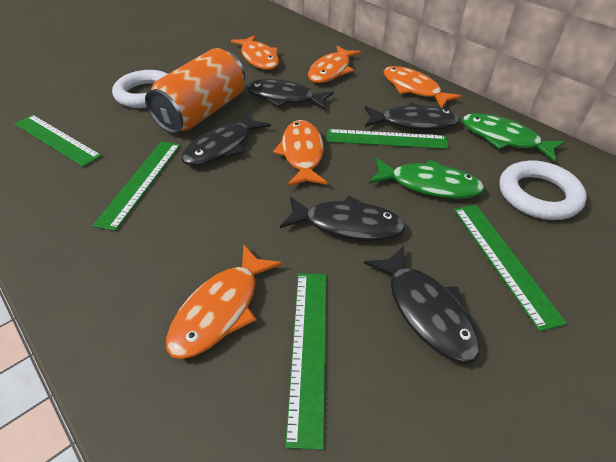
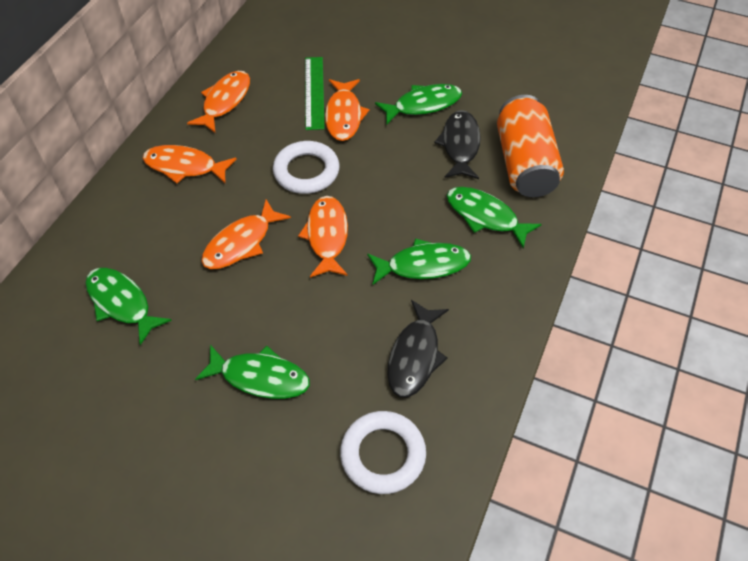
black fish: [181,113,271,166] [247,79,334,110] [280,196,406,241] [364,245,480,364] [365,103,460,130] = 5 -> [387,300,449,398] [434,110,481,179] = 2
green fish: [369,158,485,199] [462,113,565,162] = 2 -> [85,268,172,345] [195,345,310,399] [367,238,471,285] [375,84,462,124] [446,187,542,249] = 5
green ruler: [15,115,102,167] [93,141,180,231] [285,273,326,450] [326,129,449,149] [454,205,567,331] = 5 -> [305,57,325,130] = 1

